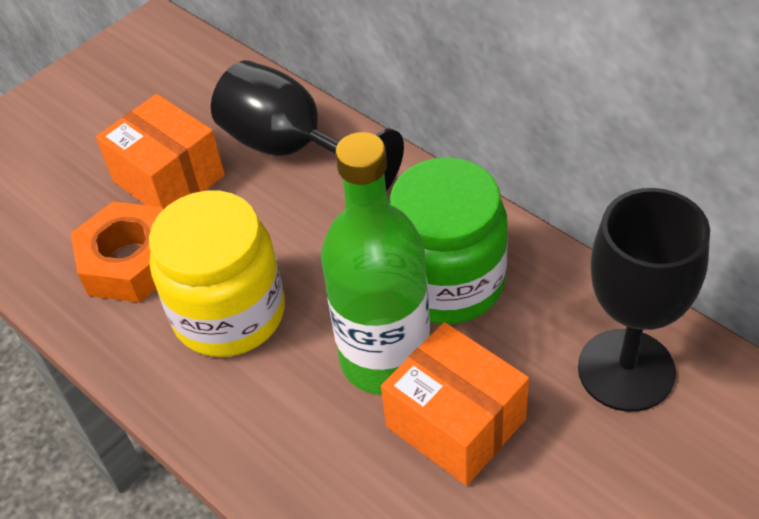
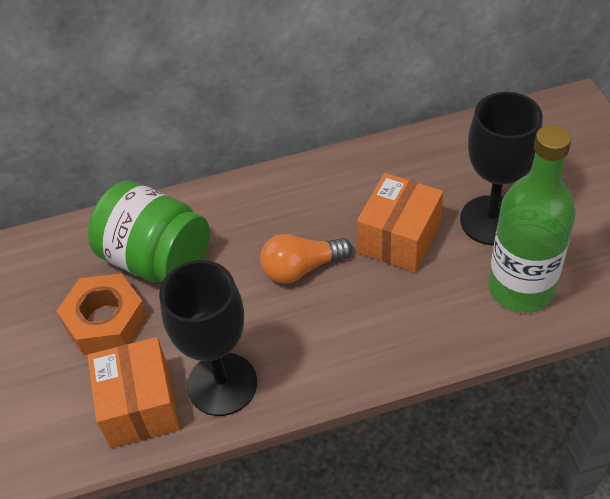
orange light bulb: none = 0 -> [260,234,352,284] = 1
yellow jar: [149,190,285,357] = 1 -> none = 0

